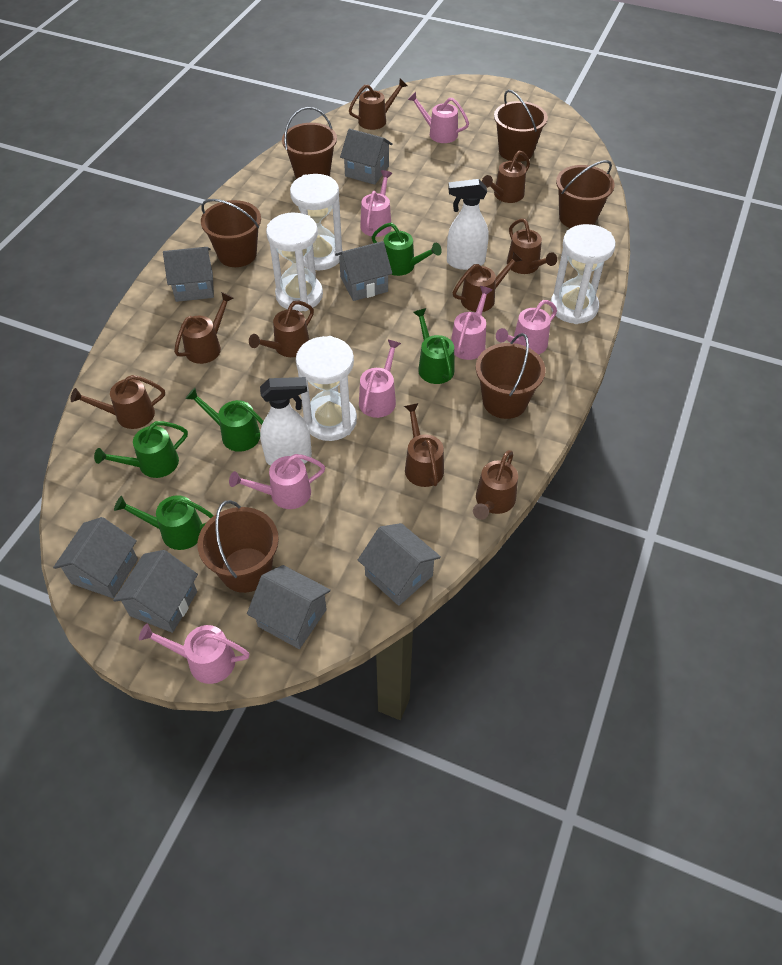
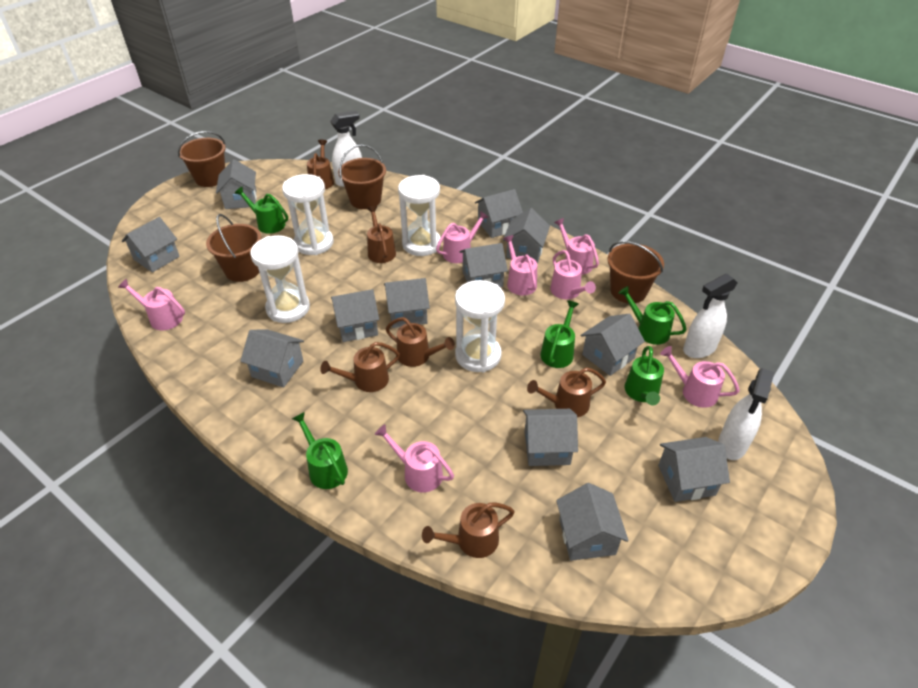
brown bucket: [198,500,279,593] [201,199,261,267] [282,107,337,179] [476,333,546,419] [494,90,548,162] [556,160,614,228] = 6 -> [178,131,226,187] [206,214,262,282] [338,144,386,209] [607,241,664,303] = 4
brown watering can: [71,375,165,429] [174,292,233,364] [249,301,314,357] [349,79,407,130] [404,403,444,487] [453,251,523,312] [473,450,518,520] [482,151,530,203] [507,218,557,274] = 9 -> [307,140,334,189] [320,342,400,392] [367,206,396,263] [386,317,455,367] [422,503,515,558] [527,367,606,417] = 6
grey house: [53,517,138,598] [113,550,198,633] [163,247,214,302] [247,565,331,649] [335,241,392,301] [340,129,393,185] [358,523,441,606] = 7 -> [122,217,180,273] [216,159,257,209] [240,329,304,387] [331,289,379,342] [384,278,430,328] [459,243,508,288] [475,189,523,238] [503,208,550,263] [523,409,578,466] [556,483,629,561] [581,314,645,376] [658,437,730,502] = 12
white spray bottle: [260,377,312,466] [447,179,489,270] = 2 -> [330,111,362,187] [683,274,738,358] [718,368,774,460] = 3

